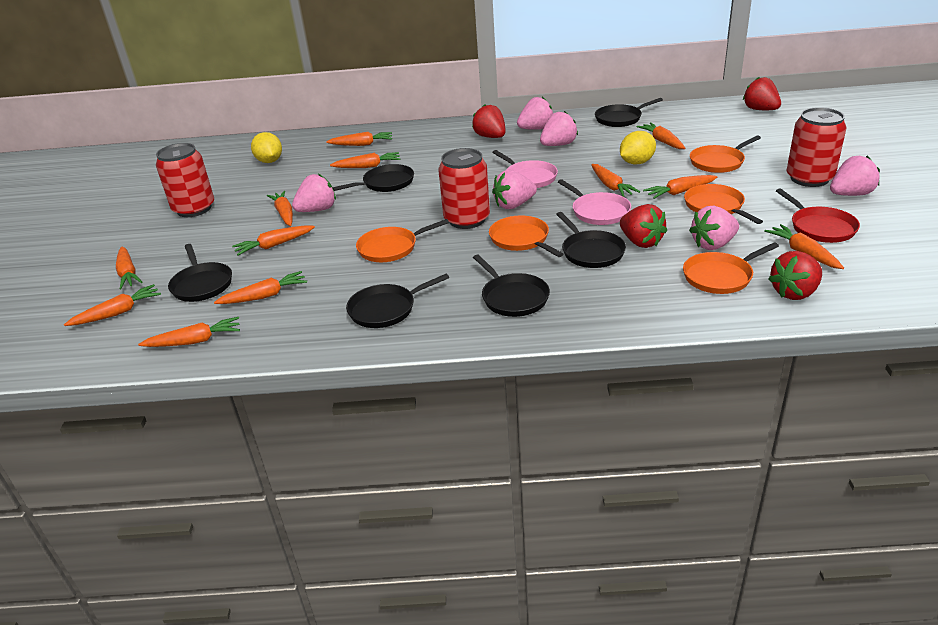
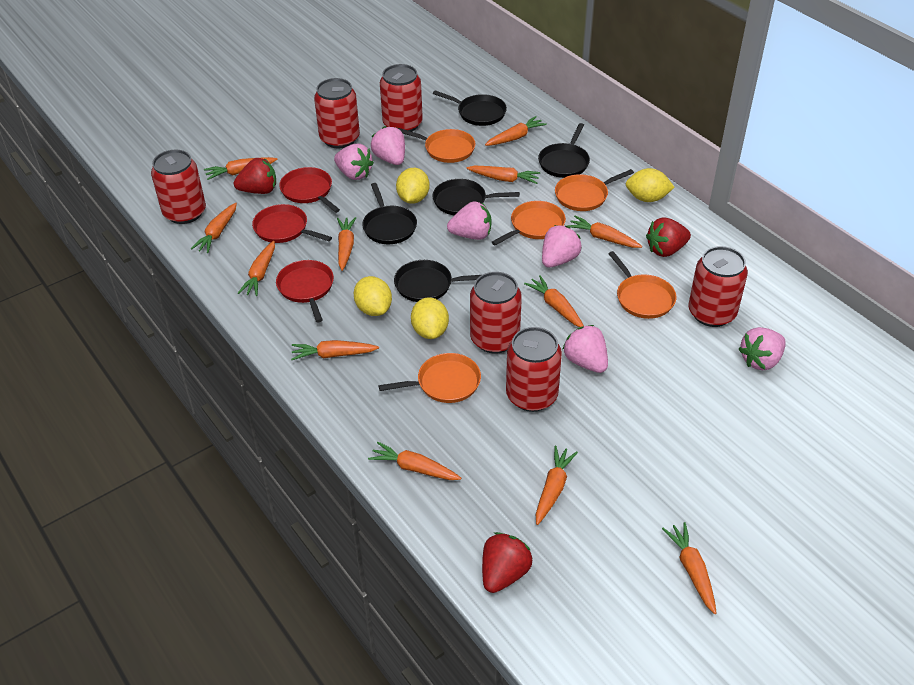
black pan: [168,244,232,302] [332,164,414,192] [346,274,449,328] [473,254,550,317] [556,212,626,268] [595,98,663,127] = 6 -> [362,183,417,244] [394,260,481,302] [433,90,507,126] [433,179,520,215] [538,123,590,178] = 5
pink pan: [492,150,558,188] [558,179,631,225] = 2 -> none = 0
red can: [156,143,214,217] [438,148,490,229] [787,107,847,187] = 3 -> [151,150,206,224] [314,78,360,148] [380,64,423,132] [470,272,522,353] [506,327,562,412] [689,246,748,327] = 6
red pan: [776,188,860,243] = 1 -> [252,204,332,243] [276,260,334,323] [279,167,340,213] = 3
red strawberry: [472,104,506,138] [620,204,667,248] [743,77,781,110] [769,251,822,300] = 4 -> [234,158,276,194] [482,532,533,593] [646,217,691,257] = 3
yellow lemon: [251,132,282,163] [620,131,656,165] = 2 -> [354,276,392,316] [396,168,430,204] [411,297,449,339] [625,168,675,202] = 4

